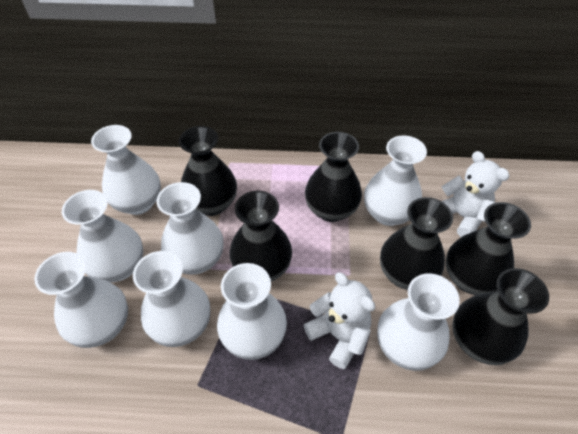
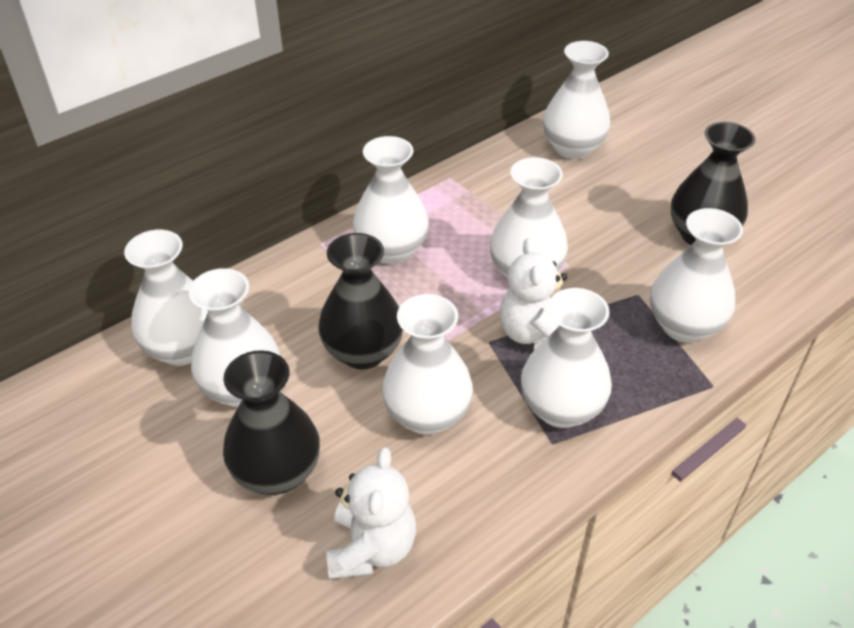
black vase: [179,126,237,216] [229,191,292,281] [305,132,362,222] [380,197,453,290] [446,202,531,295] [452,268,549,365] = 6 -> [223,350,320,495] [318,233,403,369] [671,122,756,245] = 3

